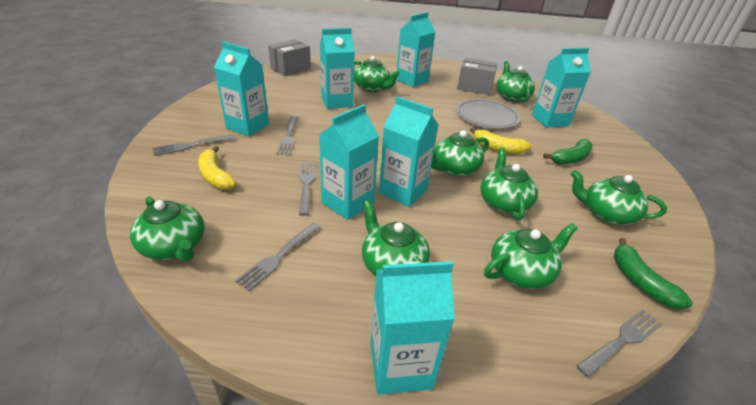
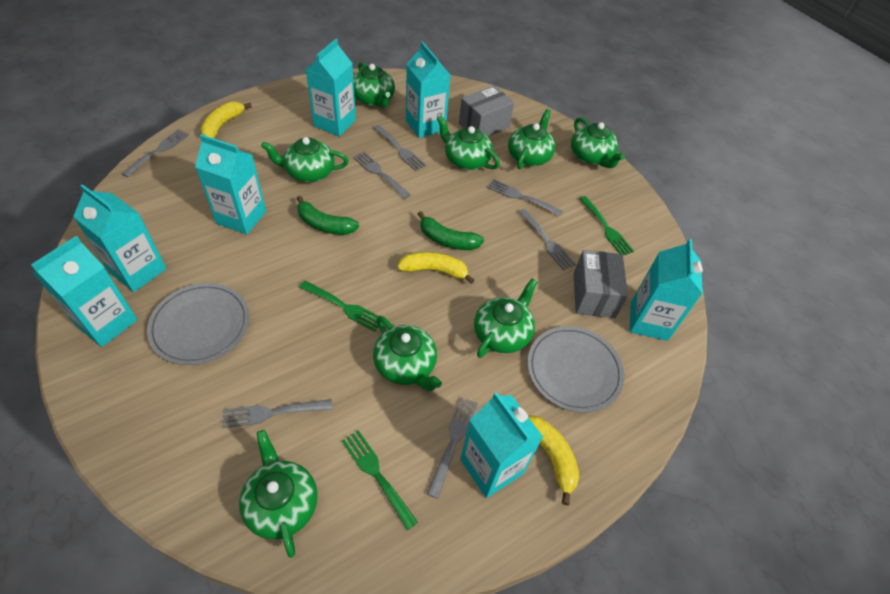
green fork: none = 0 -> [299,281,379,332] [342,430,418,530] [579,196,634,255] = 3
grey fork: [153,135,236,156] [235,223,321,291] [276,116,298,155] [299,163,316,216] [576,310,662,378] = 5 -> [121,129,189,177] [222,399,332,428] [353,152,411,199] [373,125,426,171] [427,397,478,499] [487,179,563,217] [518,209,576,271] = 7
grey plate: [456,99,520,129] = 1 -> [147,283,249,365] [527,326,624,413] = 2
yellow banana: [198,146,236,190] [470,127,532,154] = 2 -> [201,102,252,139] [397,252,475,284] [528,415,579,505] = 3

